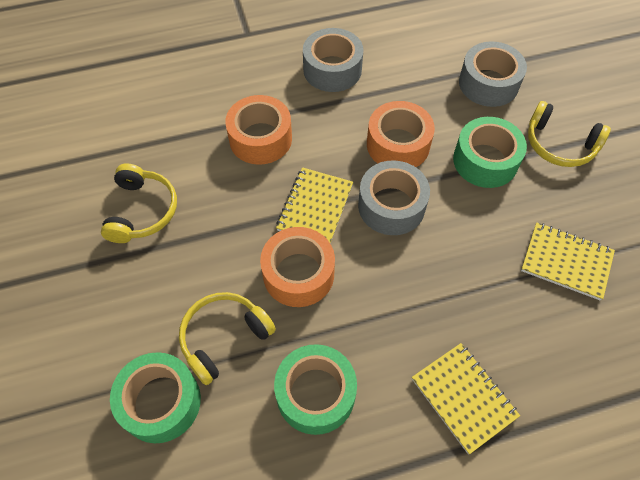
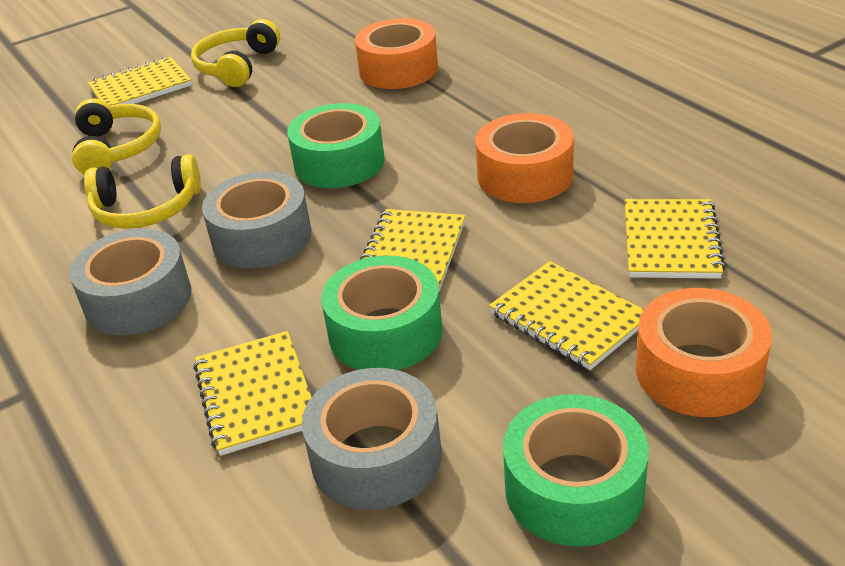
yellow notebook: [276,167,353,243] [412,343,520,454] [521,222,615,300] = 3 -> [88,57,192,106] [193,331,312,456] [360,209,465,292] [489,261,644,370] [625,199,726,279] = 5

